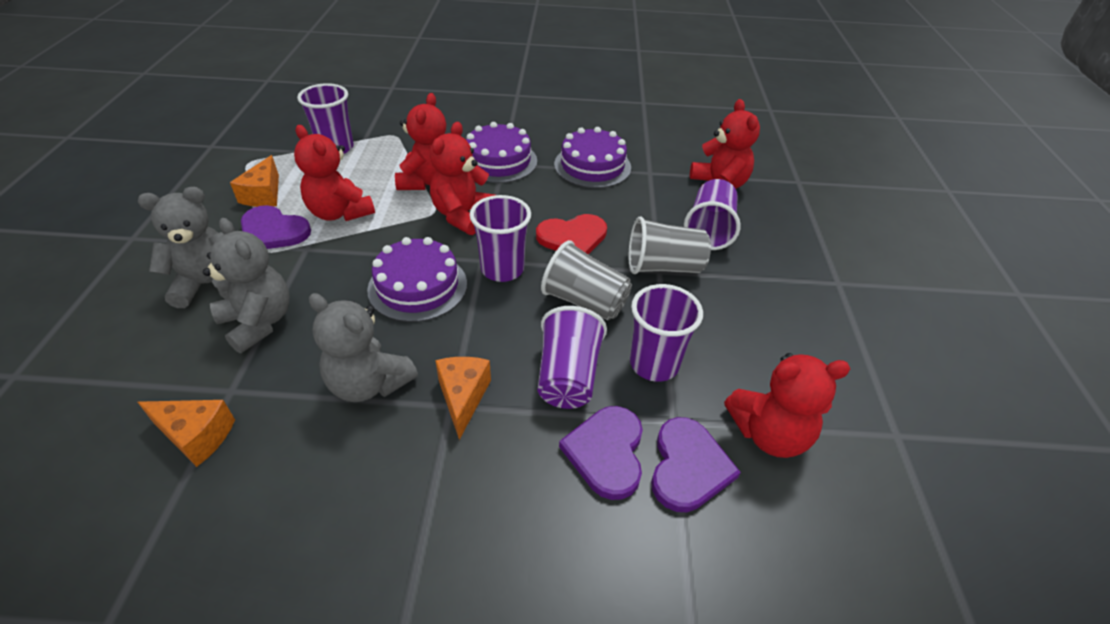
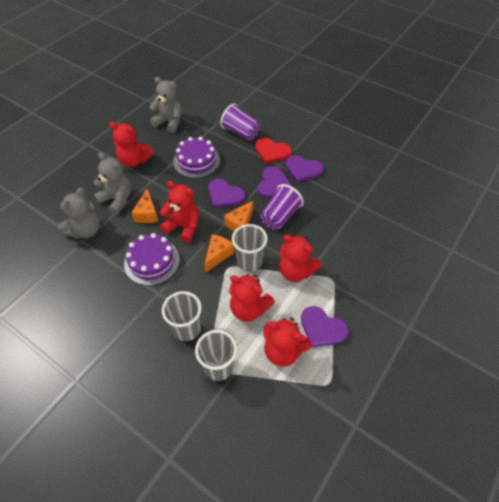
grey cup: [541,240,632,320] [629,217,711,274] = 2 -> [162,291,202,341] [195,330,237,381] [232,224,268,272] = 3
purple cake: [367,237,467,322] [466,122,537,183] [554,127,631,188] = 3 -> [124,233,180,285] [173,137,220,178] = 2
purple cup: [297,83,354,154] [470,195,531,282] [538,306,607,409] [630,284,703,382] [684,179,741,250] = 5 -> [220,103,260,141] [260,184,304,230] = 2
purple heart: [241,205,311,249] [559,406,643,500] [651,417,741,512] = 3 -> [208,179,245,207] [257,166,292,198] [285,155,323,182] [301,306,349,348] = 4

